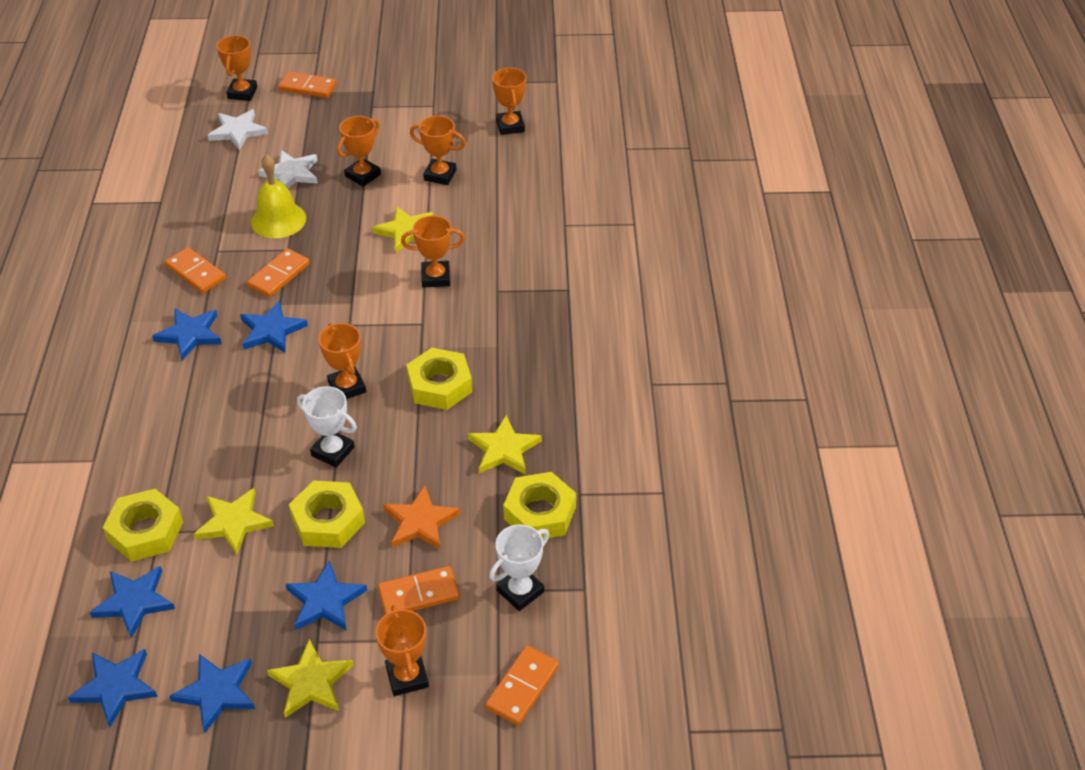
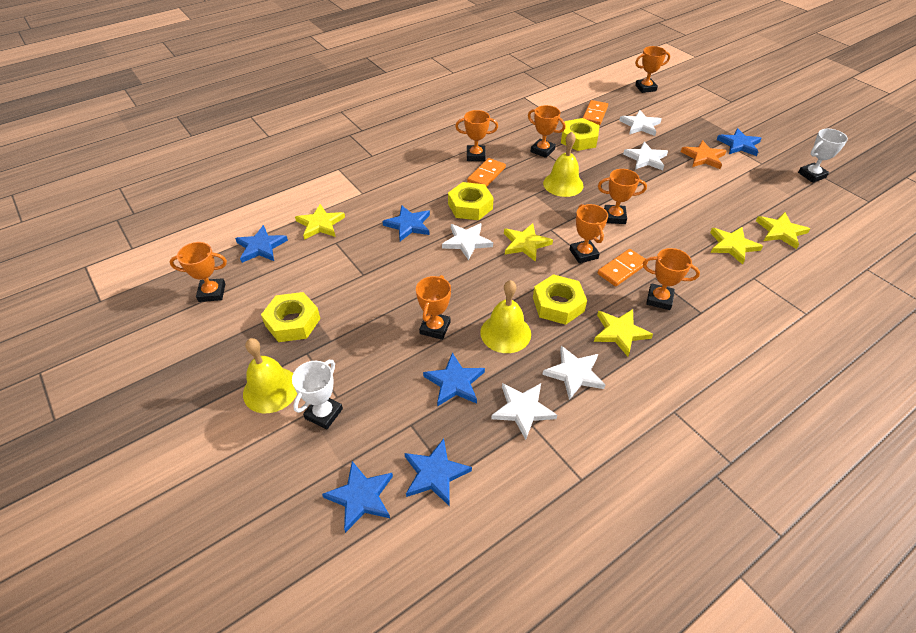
orange domino: [165,247,226,293] [247,248,310,297] [278,72,337,98] [378,566,460,615] [485,645,559,725] = 5 -> [467,158,506,187] [583,100,608,125] [598,249,648,286] = 3
orange trophy: [216,35,257,101] [318,323,366,399] [337,116,381,187] [375,605,429,696] [401,215,465,288] [410,116,466,185] [492,68,526,135] = 7 -> [170,242,227,302] [416,275,451,340] [455,110,498,161] [528,105,565,158] [569,204,608,263] [598,169,647,224] [635,46,670,93] [643,248,700,310] = 8
white star: [207,109,268,150] [258,150,318,188] = 2 -> [442,223,493,261] [491,383,557,440] [542,346,605,400] [619,110,662,136] [623,142,668,170] = 5
yellow bell: [251,154,306,238] = 1 -> [243,338,297,413] [480,280,531,353] [543,132,583,197] = 3
yellow star: [194,488,274,555] [267,639,354,718] [372,206,433,253] [468,415,542,474] = 4 -> [295,204,345,240] [504,223,553,262] [594,309,653,357] [710,227,763,265] [756,212,810,249] = 5

